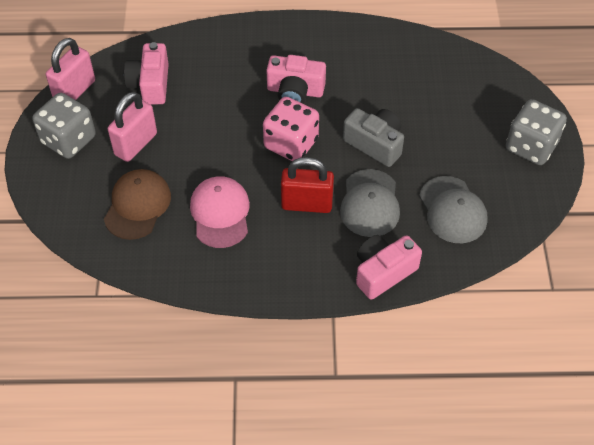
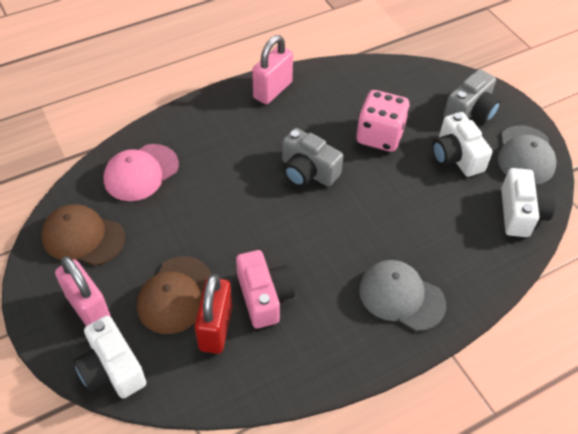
brown cap: [104,169,171,240] = 1 -> [41,204,125,266] [137,256,212,334] = 2
grey camera: [343,108,404,167] = 1 -> [282,128,343,187] [443,69,501,123] = 2
grey dice: [32,93,96,159] [506,99,567,165] = 2 -> none = 0
pink camera: [124,42,169,104] [266,55,326,104] [356,235,422,300] = 3 -> [236,250,295,328] = 1
white camera: none = 0 -> [73,316,146,399] [432,112,492,177] [501,168,556,237] = 3

